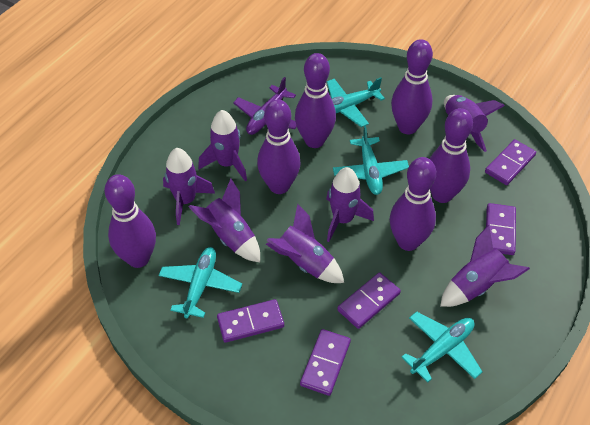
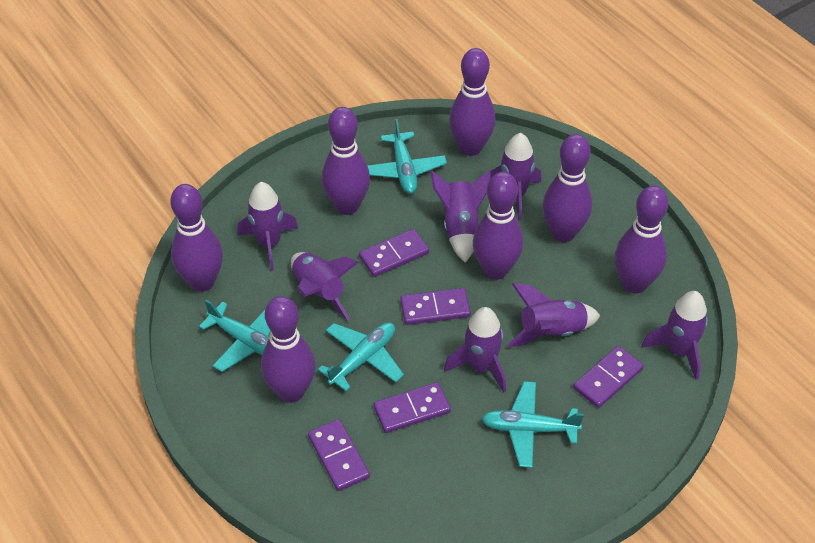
purple bowling pin: [104,174,156,268] [257,99,301,194] [295,53,336,148] [390,157,436,251] [391,39,433,134] [429,108,473,203] = 6 -> [170,184,223,292] [261,296,316,403] [322,107,370,215] [449,48,496,156] [473,172,523,280] [543,134,592,242] [615,186,668,293] = 7
purple plane: [233,77,297,135] = 1 -> none = 0

